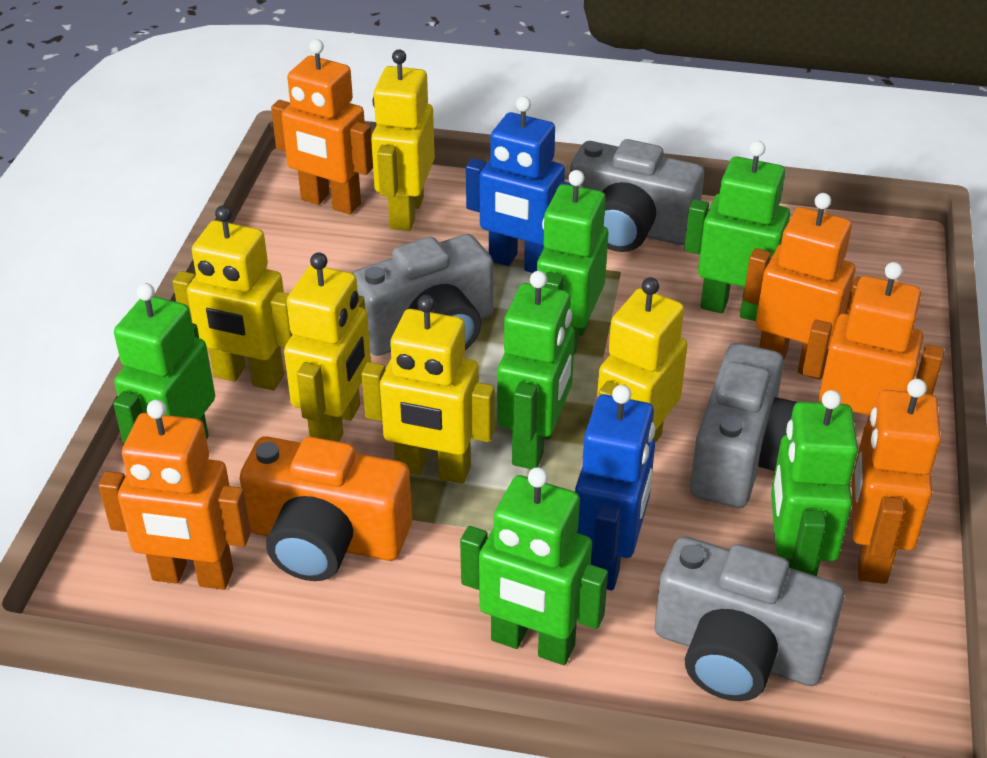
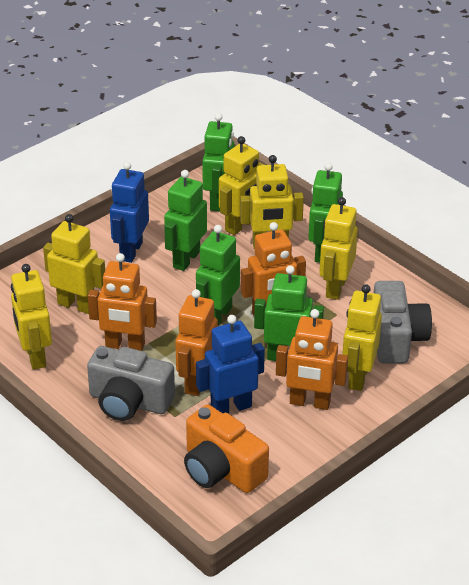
green robot: [113,283,215,445] [460,467,608,665] [497,271,575,469] [537,170,608,355] [684,141,790,321] [771,390,858,576] = 6 -> [164,170,207,271] [196,225,240,325] [202,113,235,211] [254,265,324,361] [308,163,343,263] = 5
grey camera: [352,234,493,356] [570,139,704,252] [654,536,844,701] [690,343,797,508] = 4 -> [87,346,175,421] [374,281,432,364] = 2
orange robot: [99,400,251,590] [271,39,373,215] [743,193,861,380] [802,262,944,423] [851,379,941,584] = 5 -> [88,253,157,351] [175,289,218,396] [241,222,306,316] [276,309,348,410] = 4
yellow robot: [173,205,293,390] [284,252,371,442] [362,295,495,484] [371,49,435,231] [597,277,687,443] = 5 -> [11,264,52,370] [43,214,105,314] [219,136,264,235] [240,155,304,249] [319,197,358,300] [342,284,382,391] = 6

